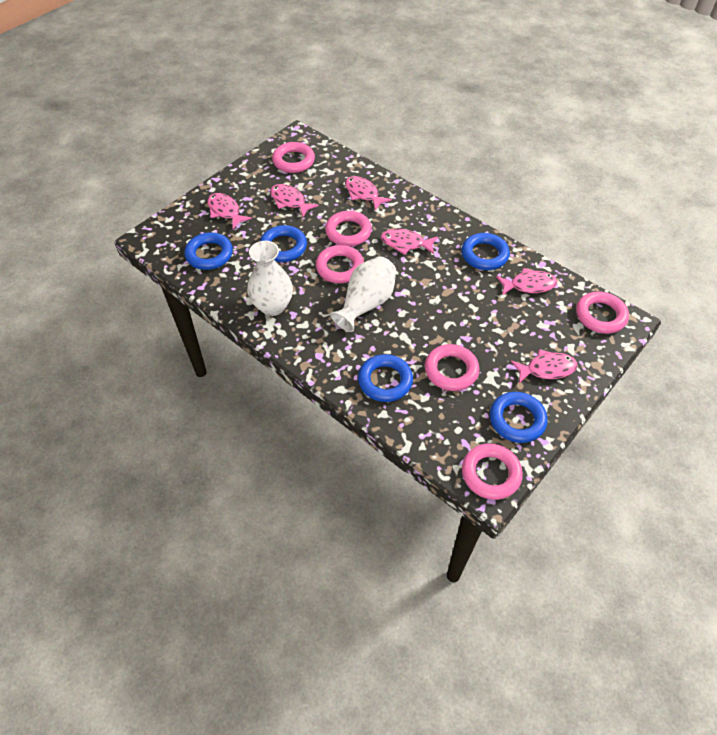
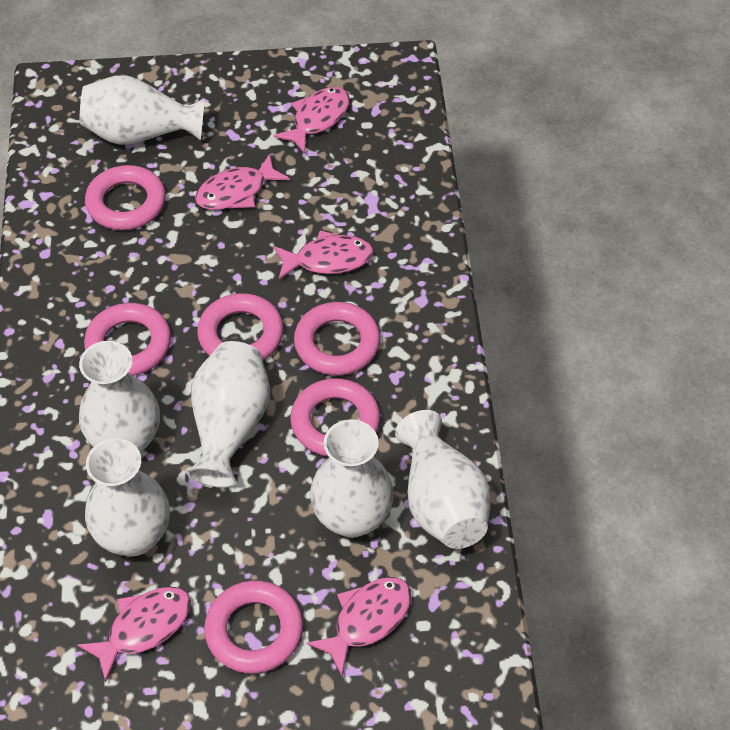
blue ring: [184,232,233,270] [260,225,307,262] [358,354,413,402] [461,233,510,270] [490,392,548,443] = 5 -> none = 0
pink fish: [207,193,252,229] [270,184,319,217] [345,176,392,211] [381,229,438,255] [496,268,557,296] [511,349,578,383] = 6 -> [77,587,191,682] [195,154,290,210] [273,87,350,153] [273,230,373,280] [307,577,412,676] = 5
white vase: [247,241,293,316] [330,256,396,332] = 2 -> [79,341,160,454] [80,75,205,145] [85,438,170,556] [187,341,270,488] [310,419,394,538] [395,410,491,549] = 6

